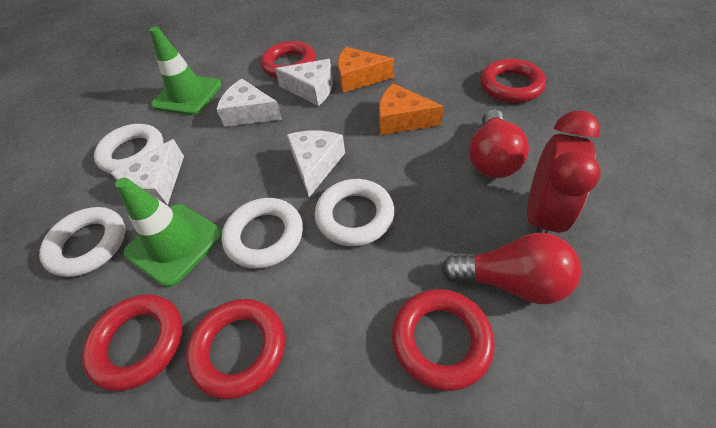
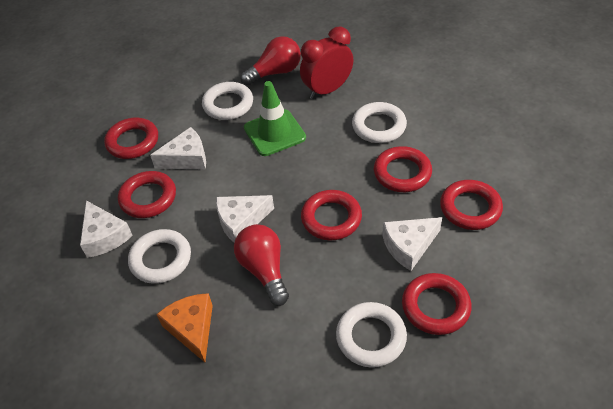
green traffic cone: [115,177,222,287] [150,27,222,115] = 2 -> [244,81,306,156] = 1
orange cheese: [338,47,394,93] [379,83,444,135] = 2 -> [156,293,213,362] = 1
red ring: [82,294,183,391] [186,299,285,399] [261,41,316,78] [392,289,494,391] [480,59,546,103] = 5 -> [104,118,158,159] [118,171,176,218] [301,190,362,240] [374,146,432,192] [402,273,472,335] [440,180,503,230] = 6

